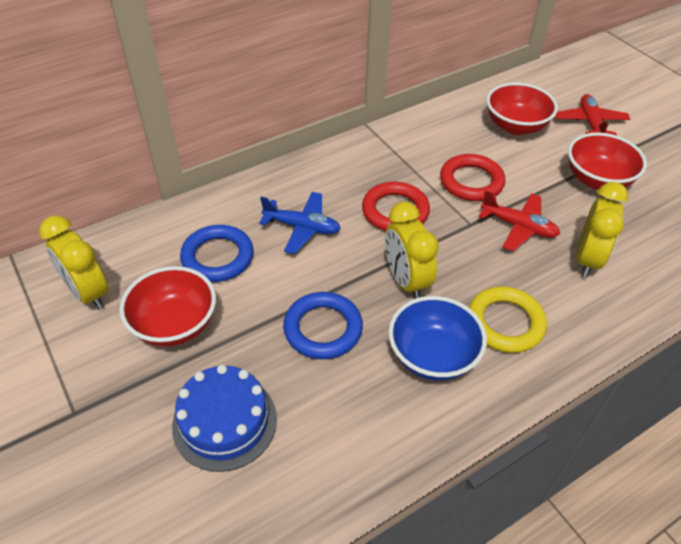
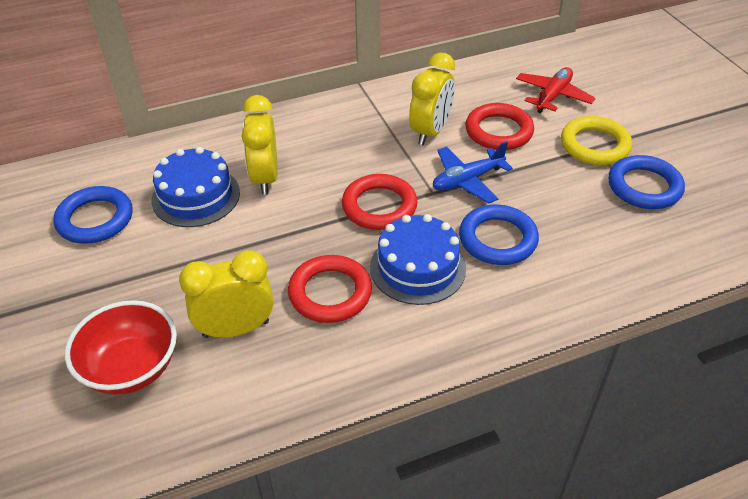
blue bowl: [388,296,487,381] = 1 -> none = 0
blue cake: [172,365,277,472] = 1 -> [152,147,240,227] [370,214,466,305] = 2
blue ring: [180,225,254,282] [283,292,363,359] = 2 -> [53,186,133,244] [459,204,539,265] [608,155,685,209] = 3
red bowl: [119,266,216,347] [486,82,558,135] [568,132,647,190] = 3 -> [65,300,177,395] = 1
red plane: [479,190,560,251] [555,94,630,136] = 2 -> [516,67,596,113] = 1
red ring: [362,182,430,231] [440,154,505,201] = 2 -> [288,255,372,323] [342,174,418,230] [465,103,534,150] = 3

